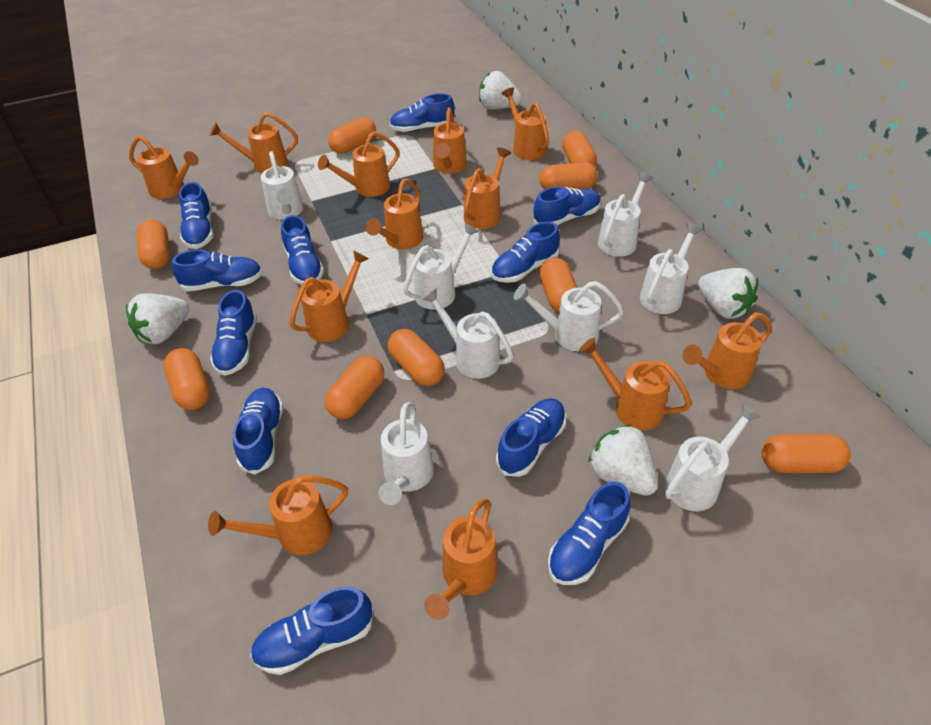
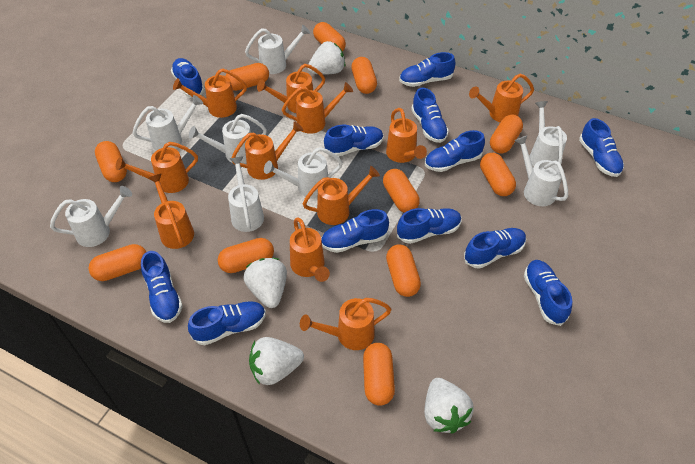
blue shoe: [172,250,262,291] [179,182,213,249] [210,290,257,376] [233,388,283,475] [250,586,373,675] [281,215,324,285] [389,94,455,132] [491,222,560,283] [496,398,566,477] [533,187,601,225] [548,482,630,585] = 11 -> [141,251,183,323] [171,58,205,97] [188,301,266,345] [321,209,389,253] [324,125,384,157] [397,208,462,244] [399,52,456,87] [411,88,449,143] [425,130,485,172] [464,228,526,269] [524,260,572,326] [579,118,624,177] = 12
orange capsule: [137,220,170,269] [164,348,210,410] [325,356,384,419] [328,117,376,154] [388,329,445,386] [539,162,598,190] [539,258,577,313] [562,131,597,167] [762,434,851,473] = 9 -> [89,244,146,281] [95,141,127,182] [218,238,274,273] [226,63,269,91] [313,22,346,52] [351,57,377,94] [363,343,395,406] [383,169,420,213] [386,244,421,297] [480,153,516,196] [490,115,523,153] = 11
orange watering can: [129,135,199,199] [208,475,348,555] [210,112,298,173] [289,250,369,342] [318,131,399,197] [366,179,423,249] [424,498,498,620] [433,108,467,174] [464,147,511,229] [501,87,549,160] [579,338,692,430] [683,312,772,389] = 12 -> [116,142,198,193] [149,173,194,249] [173,69,247,118] [232,121,303,180] [257,64,325,113] [282,82,353,134] [290,218,330,282] [300,298,392,350] [302,166,380,225] [386,108,427,163] [469,74,534,122] = 11

